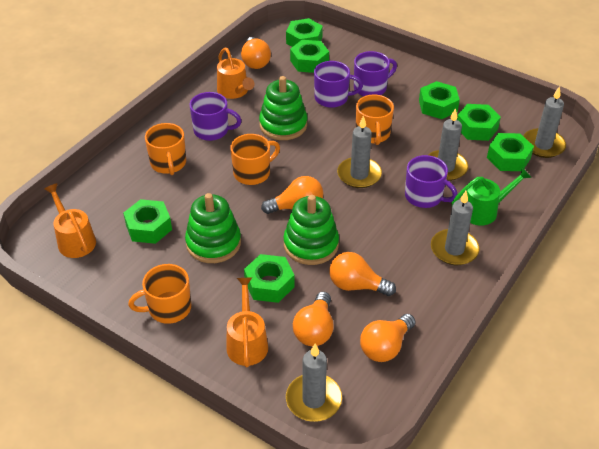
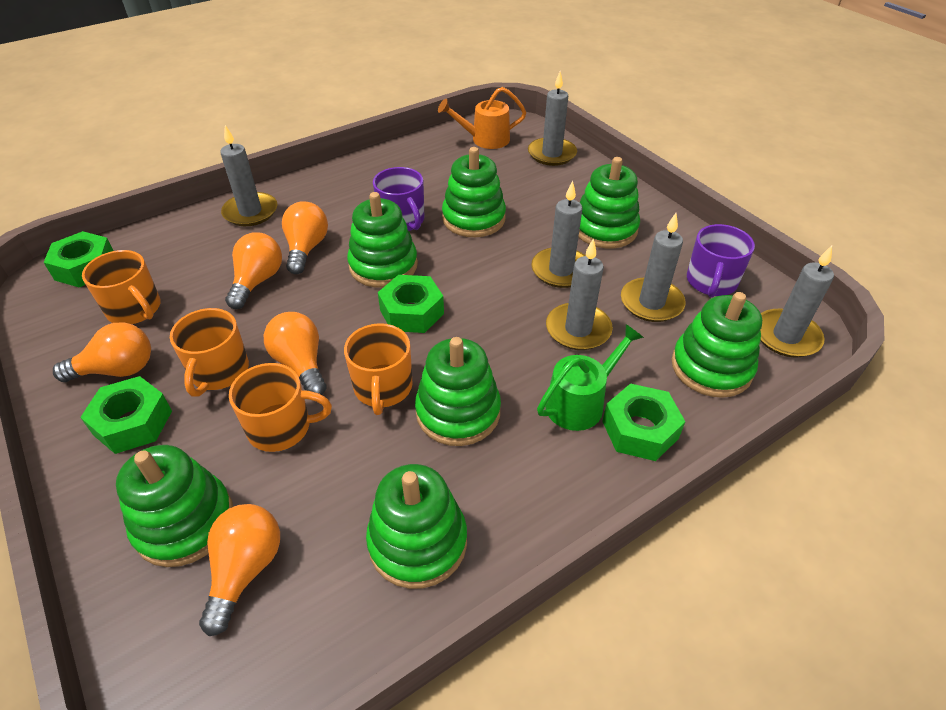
green nut: [123,199,172,244] [244,254,295,303] [286,18,323,47] [290,40,329,73] [419,81,460,119] [457,104,501,141] [487,133,534,171] = 7 -> [43,231,114,287] [80,376,172,454] [378,275,444,333] [602,383,685,461] = 4
green stacking toy: [185,193,241,263] [259,76,307,140] [284,195,339,265] = 3 -> [116,445,233,567] [347,192,418,288] [366,464,467,589] [415,337,501,446] [442,147,506,237] [579,157,640,248] [672,292,762,398] = 7
grey candle: [286,344,342,422] [337,115,382,188] [428,108,468,181] [431,191,480,265] [523,86,566,158] = 5 -> [220,125,277,226] [528,71,577,166] [531,180,585,288] [546,238,613,350] [621,213,686,322] [760,246,834,358] = 6
orange watering can: [44,183,96,258] [217,48,255,99] [226,277,268,367] = 3 -> [438,87,526,149] = 1
purple mug: [190,92,242,141] [314,61,363,108] [354,51,397,96] [405,155,457,208] = 4 -> [373,167,424,231] [687,224,755,298] = 2

